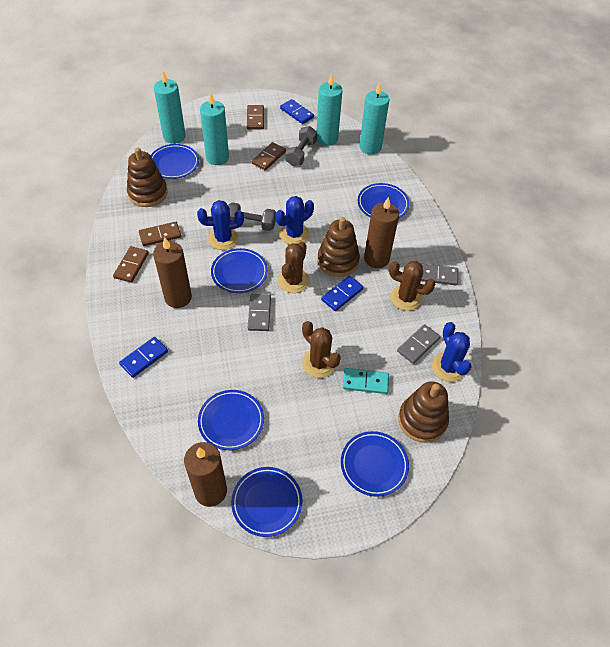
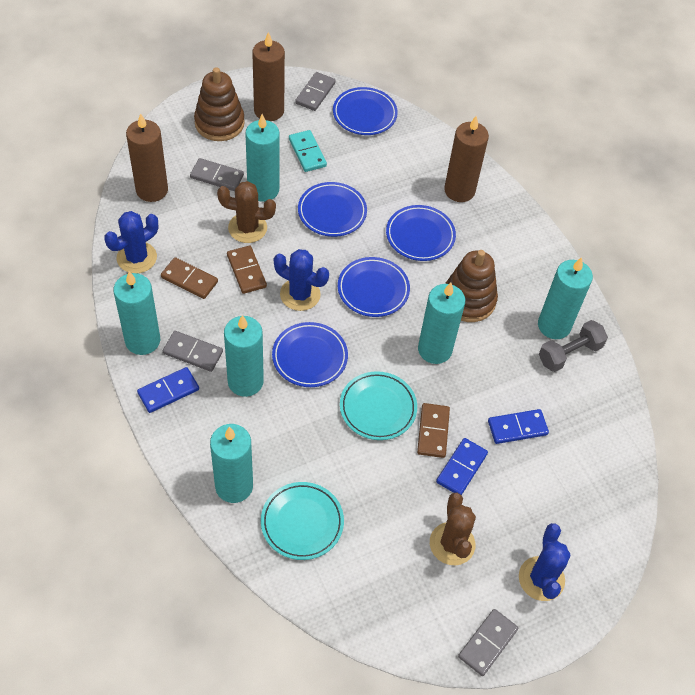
blue plate: [151,144,199,179] [198,390,264,450] [211,248,268,293] [231,467,302,537] [341,431,409,497] [358,183,409,218] = 6 -> [272,322,348,387] [298,182,367,237] [333,87,398,135] [338,257,410,317] [386,205,456,261] = 5
brown cactus: [278,242,310,293] [302,321,341,378] [389,261,436,311] = 3 -> [217,181,276,243] [430,493,476,565] = 2
brown domino: [113,246,149,283] [139,222,181,246] [247,105,264,129] [252,142,286,170] = 4 -> [161,257,218,299] [227,246,267,294] [417,403,450,458] = 3
brown stacking toy: [127,148,168,207] [317,217,360,277] [398,381,449,443] = 3 -> [194,67,245,141] [445,250,498,322] = 2
grey domino: [248,294,271,331] [397,324,440,364] [420,263,458,285] = 3 -> [163,331,223,372] [190,158,244,191] [295,72,336,111] [458,609,519,676] = 4
grey dumbbell: [228,202,276,231] [286,126,317,166] = 2 -> [539,320,608,372] = 1
turquoise candle: [154,71,186,144] [200,92,229,165] [317,74,343,146] [359,82,389,154] = 4 -> [113,271,160,355] [210,424,253,503] [224,315,264,397] [245,114,280,202] [418,282,465,364] [538,257,593,339] = 6
turquoise plate: none = 0 -> [261,482,344,560] [340,371,417,440] = 2

